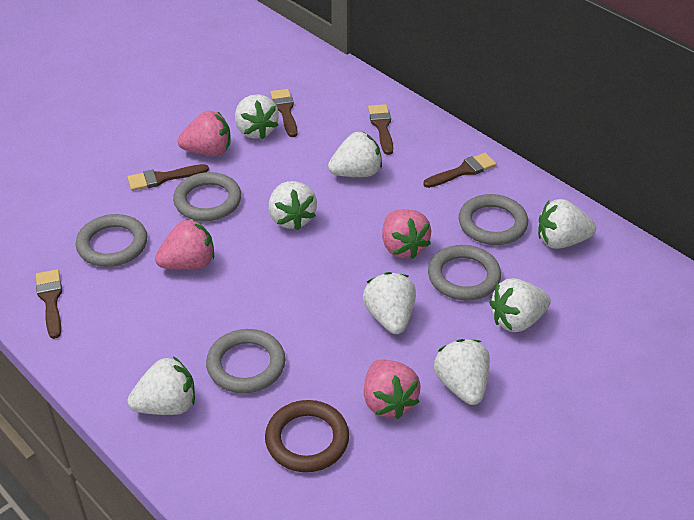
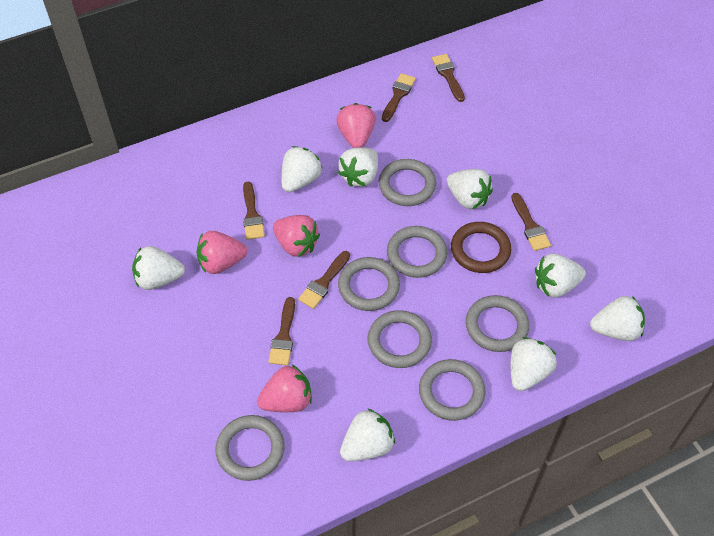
brown brush: [36,269,62,339] [127,164,209,191] [270,89,298,137] [368,104,393,155] [423,153,497,188] = 5 -> [243,181,265,240] [268,297,295,365] [298,251,350,309] [382,73,416,122] [432,54,465,102] [511,193,551,251] = 6
grey ring: [76,214,147,267] [173,172,241,221] [206,329,286,393] [428,245,501,301] [459,194,528,245] = 5 -> [216,415,285,481] [338,257,400,311] [368,310,432,368] [379,159,436,206] [387,226,447,278] [419,359,485,421] [466,295,529,352] = 7

